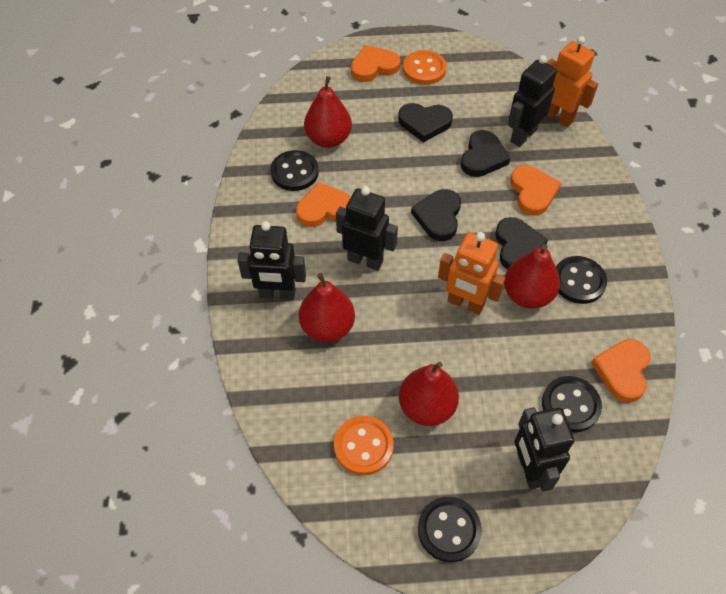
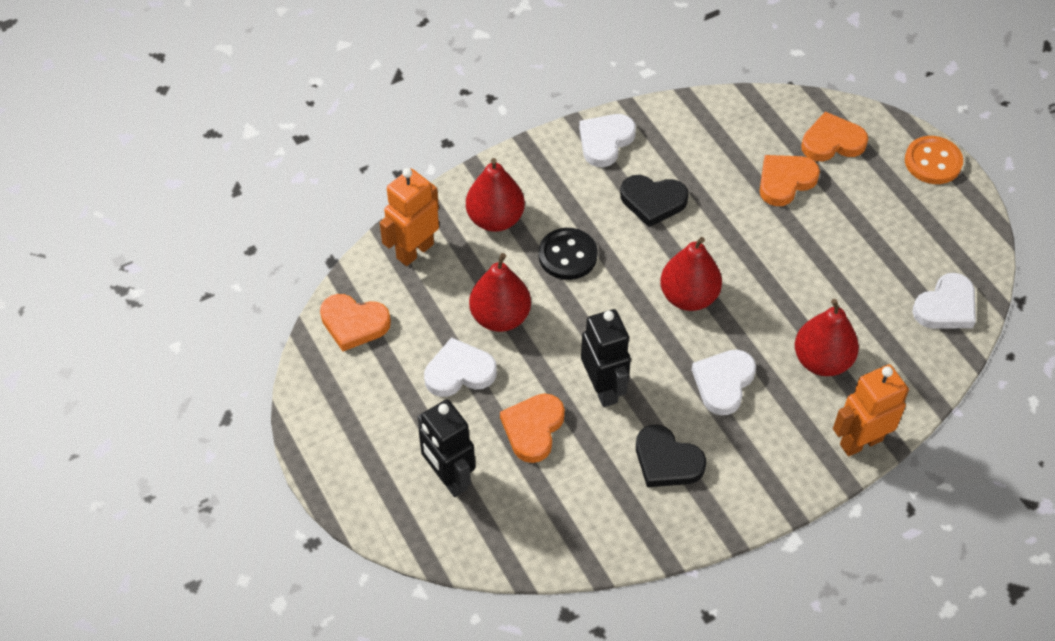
black button: [270,150,319,191] [418,497,482,562] [542,376,602,432] [556,256,607,304] = 4 -> [539,228,598,280] = 1
black heart: [398,103,453,143] [411,189,461,241] [461,130,510,177] [495,217,548,269] = 4 -> [620,175,688,227] [636,425,706,487] = 2
black robot: [237,221,306,300] [336,186,398,271] [508,55,557,147] [514,407,574,492] = 4 -> [418,399,475,497] [581,309,631,407] = 2
orange button: [334,416,394,475] [403,50,447,85] = 2 -> [905,136,963,184] = 1
white heart: none = 0 -> [424,337,497,397] [579,114,636,167] [692,350,756,415] [912,273,976,329] = 4

